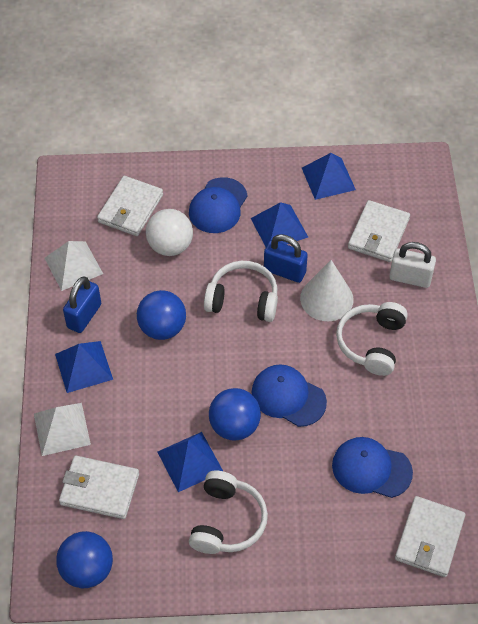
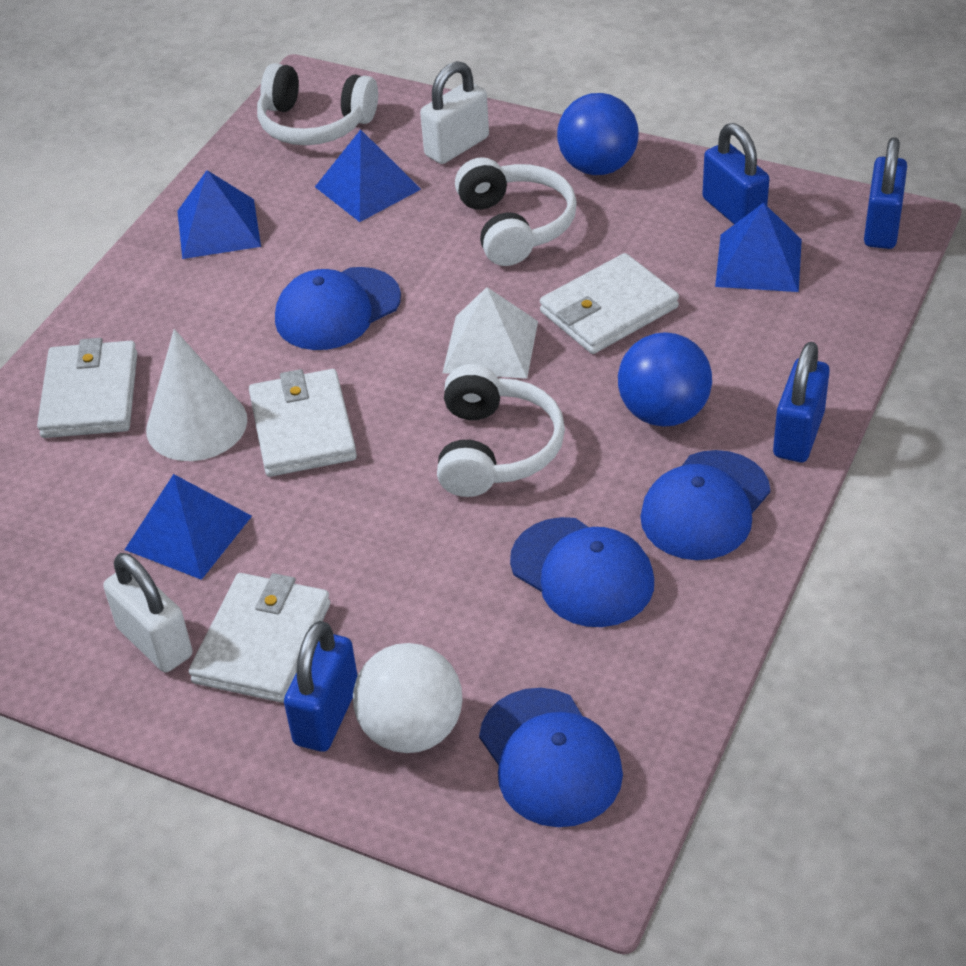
blue ball: [56,531,113,588] [137,290,186,340] [209,388,261,441] = 3 -> [557,93,639,175] [618,332,712,427] = 2
blue cap: [189,177,248,233] [251,364,327,427] [332,437,413,498] = 3 -> [275,267,401,350] [479,688,623,827] [510,517,654,627] [640,450,770,560] = 4
blue padlock: [63,276,101,333] [264,234,308,283] = 2 -> [284,621,358,752] [702,123,769,224] [773,342,830,462] [864,137,907,249] = 4
white padlock: [389,242,436,288] = 1 -> [103,553,192,672] [420,61,489,164] = 2
white pyramid: [34,403,91,456] [45,241,103,291] = 2 -> [442,287,538,379] = 1

